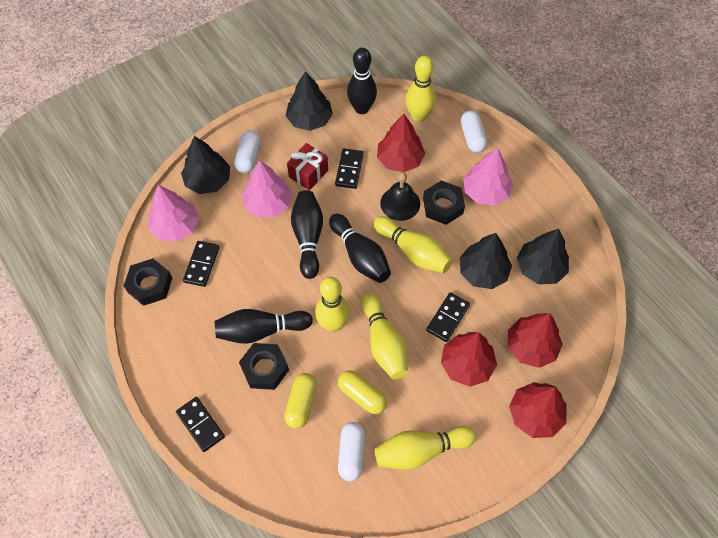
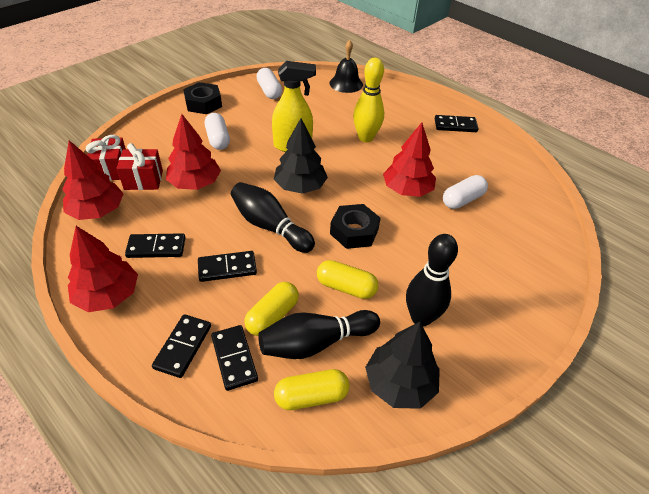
black bowling pin: [214,309,313,344] [291,190,323,279] [329,214,391,283] [347,48,377,114] = 4 -> [231,182,315,253] [258,310,380,359] [406,234,458,326] = 3
black domino: [176,397,225,452] [183,241,219,287] [335,148,364,189] [426,292,470,342] = 4 -> [125,233,185,258] [152,314,211,378] [198,251,257,282] [211,325,258,391] [435,115,479,132] = 5
black nut: [124,258,172,306] [239,343,289,390] [423,180,465,225] = 3 -> [183,82,222,114] [330,204,381,249] = 2
black tree: [181,136,230,194] [286,71,333,131] [460,233,512,289] [517,229,569,284] = 4 -> [274,118,328,194] [365,322,440,409] = 2
pink tree: [148,185,199,242] [242,160,292,217] [463,148,513,206] = 3 -> none = 0
red gift: [287,143,328,191] = 1 -> [86,135,126,181] [117,143,163,190] = 2
yellow bowling pin: [315,277,350,332] [361,292,408,379] [374,216,453,273] [375,426,477,470] [406,55,436,122] = 5 -> [353,58,384,142] = 1
yellow capsule: [284,373,317,429] [338,370,387,414] = 2 -> [245,282,299,336] [274,369,350,410] [317,260,379,299] = 3
yellow spray bottle: none = 0 -> [272,61,316,152] = 1

